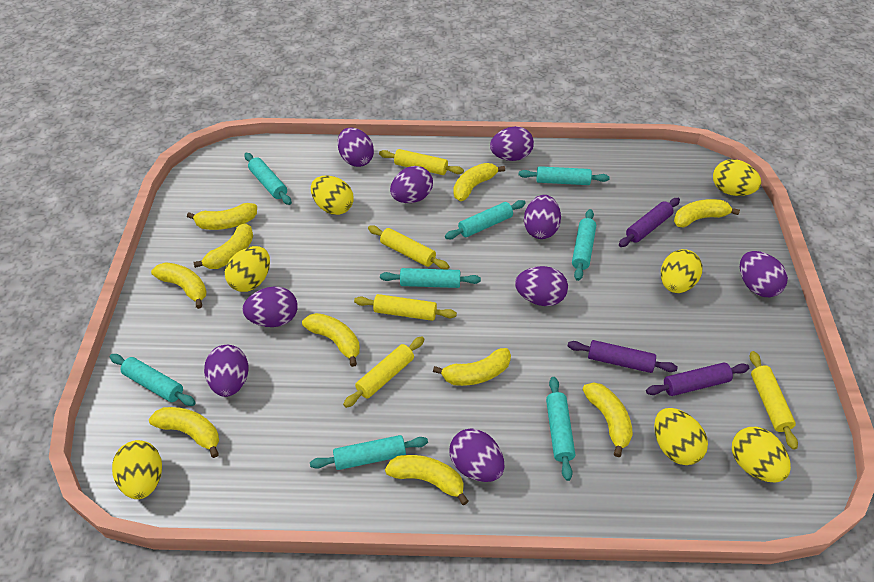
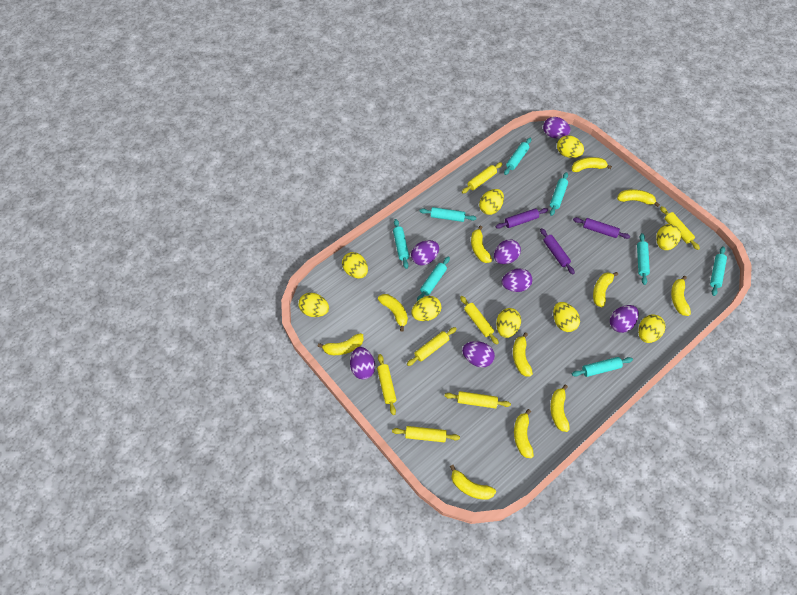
purple egg: [204,345,249,397] [242,286,298,327] [338,127,374,167] [390,166,433,203] [449,428,504,482] [490,126,534,161] [515,266,568,306] [524,195,561,239] [740,251,788,297] = 9 -> [350,347,375,380] [411,240,439,265] [462,341,495,368] [494,239,521,264] [502,269,532,292] [543,117,571,138] [610,305,639,333] = 7
yellow banana: [149,407,219,458] [151,262,207,309] [187,203,257,230] [194,223,253,269] [302,313,360,367] [385,455,469,505] [433,348,511,386] [453,163,505,201] [583,382,633,457] [674,199,740,228] = 10 -> [317,333,364,355] [378,294,408,332] [450,465,496,500] [471,226,492,263] [513,332,533,377] [514,409,534,458] [550,384,570,432] [572,157,612,172] [593,272,618,307] [617,189,660,207] [671,276,691,316] = 11
yellow egg: [112,440,162,499] [225,246,270,292] [311,176,354,215] [654,408,708,465] [661,249,702,293] [713,159,761,196] [732,427,791,482] = 7 -> [299,293,329,317] [342,252,368,278] [412,296,441,321] [479,189,504,215] [496,308,521,338] [553,302,580,332] [557,135,584,158] [638,314,666,343] [656,224,681,250] = 9
yellow rolling pin: [343,336,425,408] [354,294,457,321] [368,225,449,269] [379,149,464,175] [750,351,798,450] = 5 -> [377,354,396,415] [392,426,460,442] [407,327,457,366] [445,391,511,409] [460,296,499,345] [462,162,502,193] [660,206,700,250] = 7

